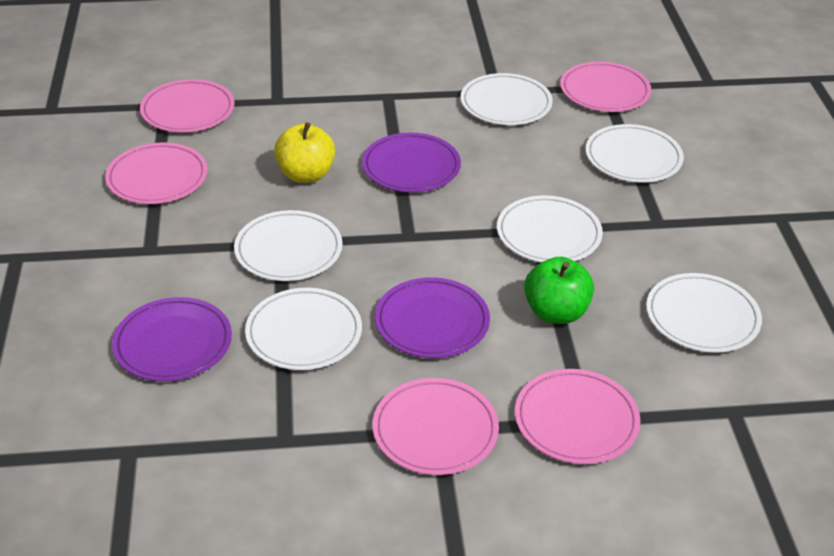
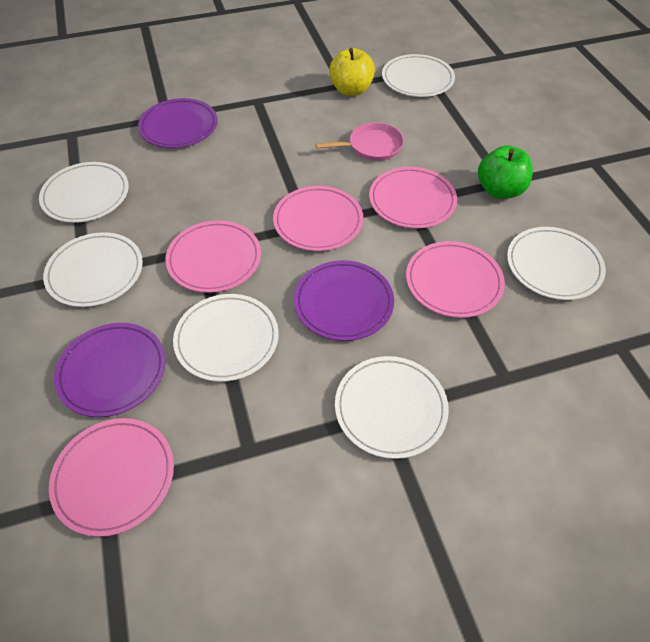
pink pan: none = 0 -> [316,122,404,161] = 1

